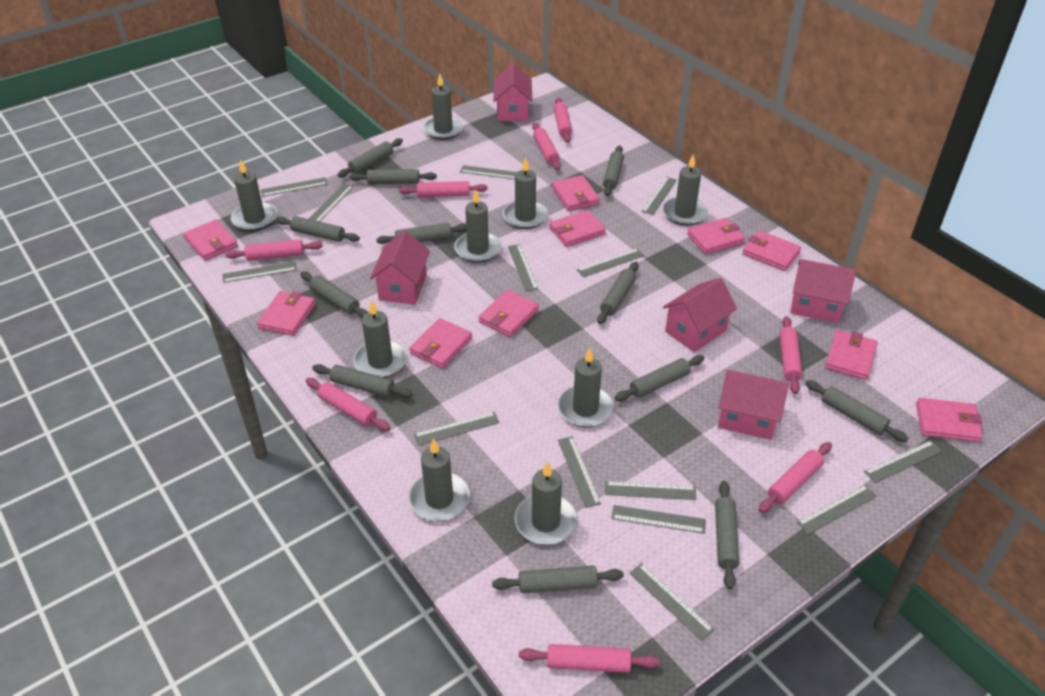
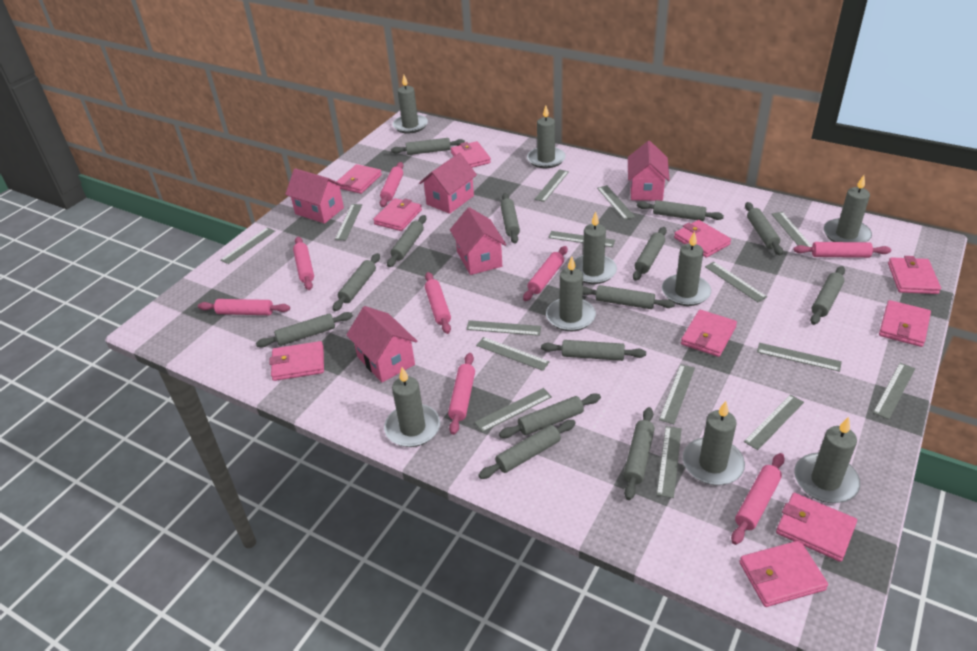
grey rolling pin: [276,216,360,242] [300,272,368,318] [312,364,413,398] [338,138,403,177] [349,169,437,184] [377,223,466,244] [492,565,624,593] [597,262,638,324] [603,145,624,196] [615,355,704,401] [715,481,739,589] [805,380,909,442] = 12 -> [256,312,353,347] [333,253,380,311] [387,215,426,267] [391,138,465,155] [478,420,576,479] [499,393,601,438] [500,193,520,244] [541,340,646,361] [583,285,675,309] [624,407,655,500] [633,227,667,281] [637,200,724,221] [745,202,783,256] [810,266,845,325] = 14
grey ruler: [222,262,297,283] [261,177,328,197] [309,184,353,222] [414,412,500,446] [460,165,517,179] [508,244,538,291] [558,436,601,508] [577,248,645,277] [605,481,697,500] [611,505,706,534] [629,563,714,641] [642,177,677,215] [797,485,877,535] [864,440,942,483] = 14 -> [220,227,275,264] [335,204,362,240] [466,320,541,336] [474,388,552,432] [476,337,550,371] [534,169,569,202] [548,231,615,247] [597,185,635,220] [657,426,682,498] [659,364,695,424] [705,262,767,302] [744,394,804,450] [757,343,842,372] [772,212,812,247] [873,363,915,419] = 15

